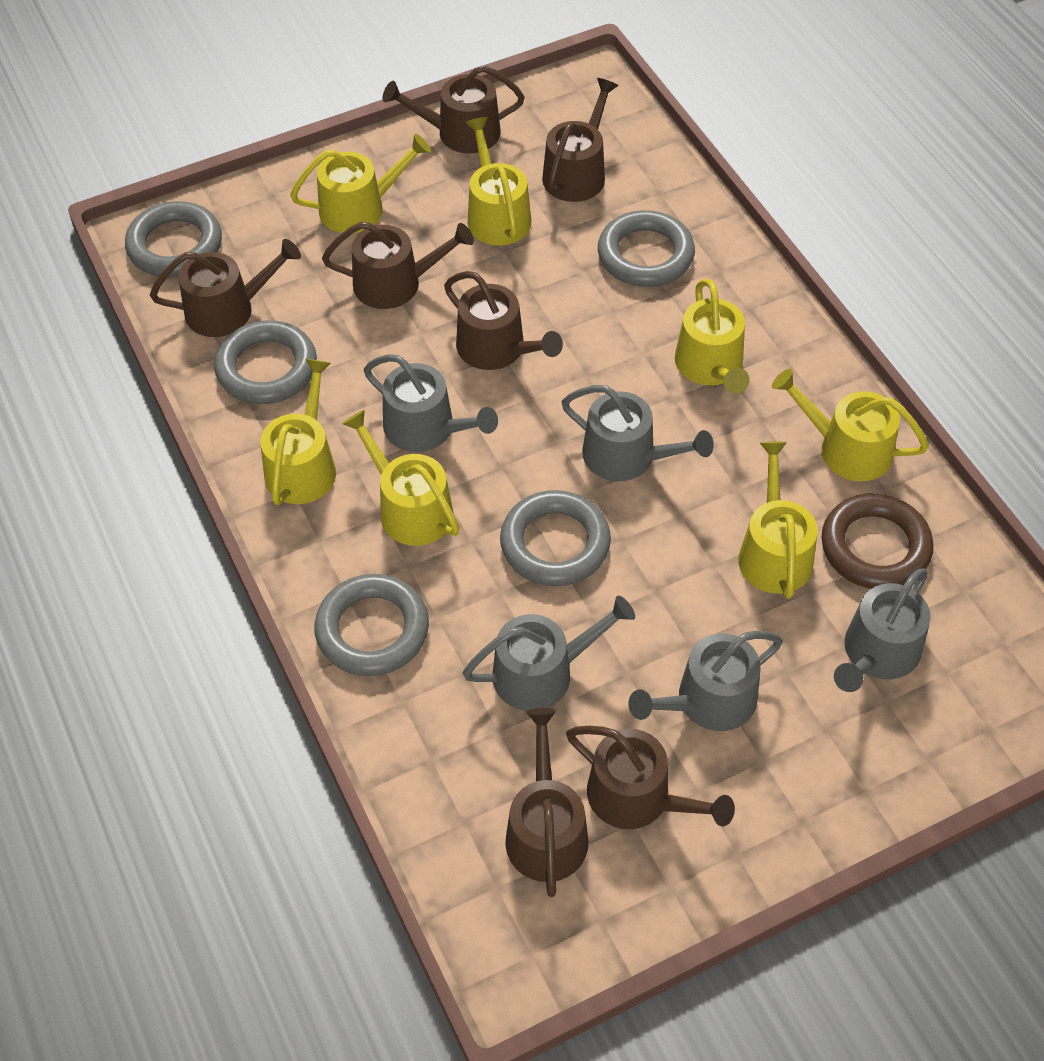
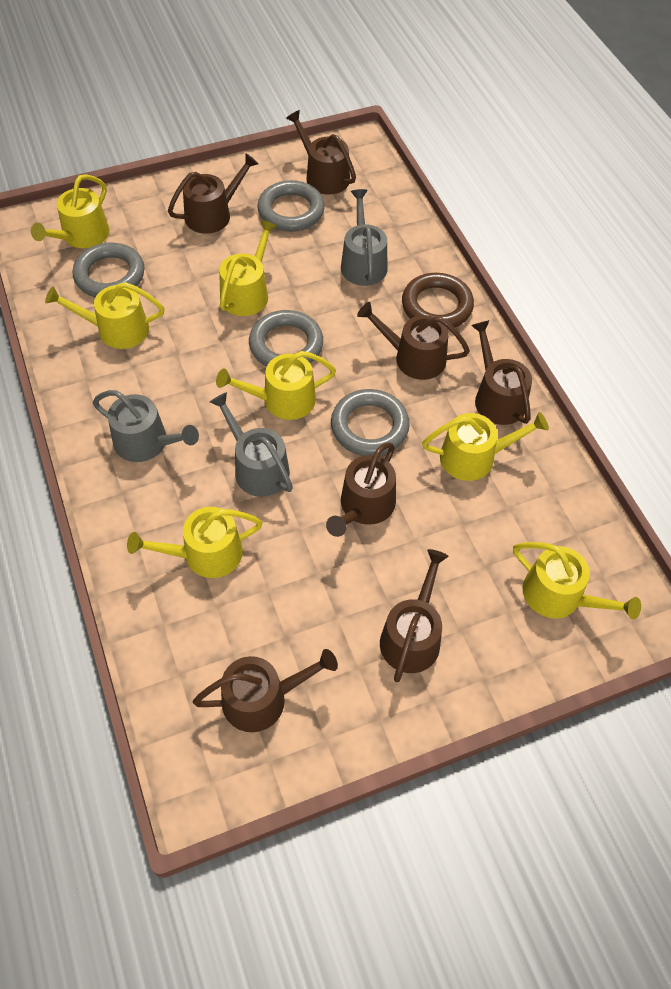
grey ring: [125,201,222,277] [214,320,317,404] [314,574,429,676] [500,490,611,586] [598,210,695,287] = 5 -> [73,243,145,297] [249,310,323,367] [257,180,325,232] [331,389,410,456] = 4
grey watering can: [364,354,498,452] [463,596,635,711] [561,385,714,481] [628,631,783,731] [834,569,931,692] = 5 -> [93,390,199,462] [210,392,293,497] [341,189,387,286] = 3

